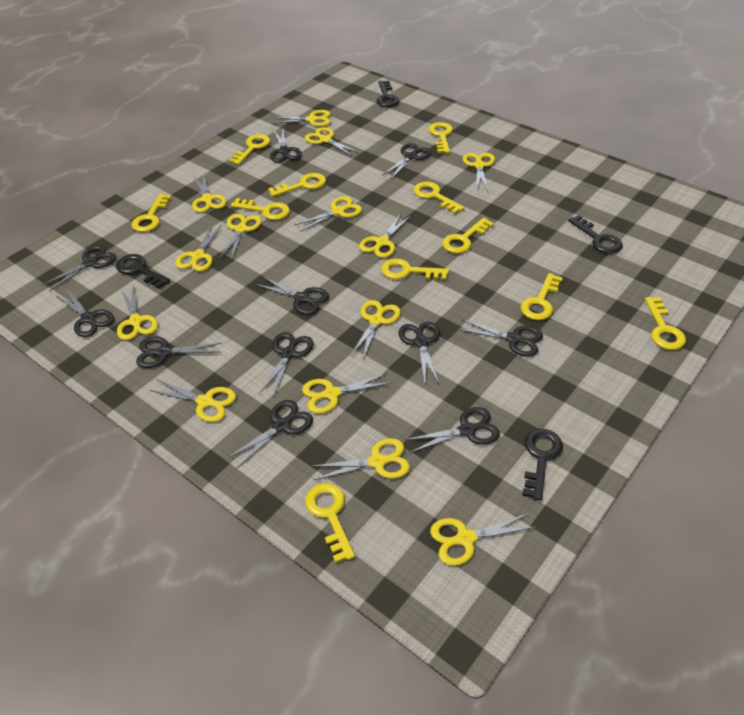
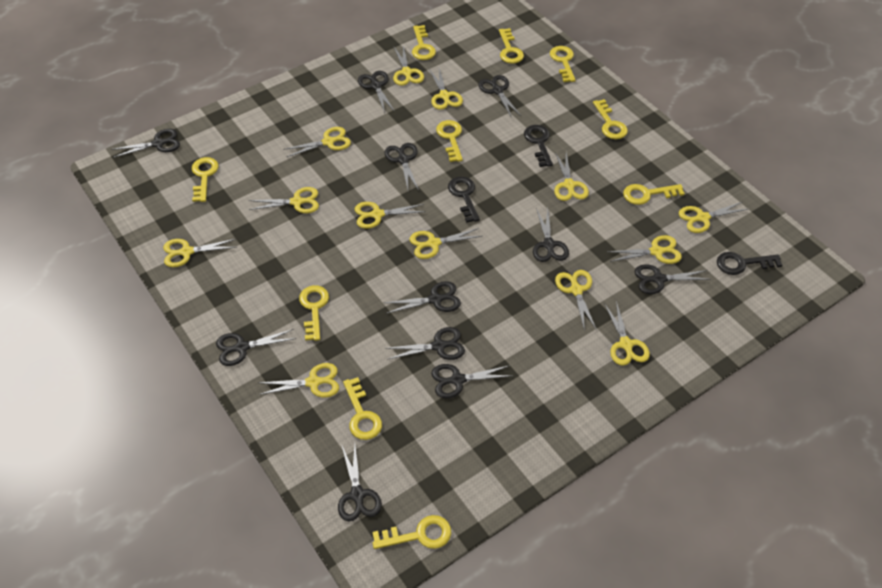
black key: [116,254,170,289] [377,81,400,107] [522,429,563,501] [568,215,623,254] = 4 -> [448,176,480,223] [524,125,553,167] [717,252,782,275] = 3
yellow key: [132,194,172,232] [229,134,270,165] [231,198,290,220] [268,173,326,197] [305,483,355,563] [381,259,449,280] [413,182,464,214] [429,122,453,153] [442,218,494,253] [521,273,562,320] [645,297,686,350] = 11 -> [192,157,219,202] [299,285,329,341] [343,377,382,440] [373,515,451,549] [412,25,436,60] [436,120,463,162] [499,28,524,64] [550,46,576,82] [593,99,628,139] [623,184,685,205] = 10
yellow scissors: [117,285,158,340] [149,379,236,422] [175,225,222,271] [192,174,226,213] [220,214,262,261] [271,110,331,127] [295,196,362,232] [302,373,392,414] [305,127,360,156] [311,438,410,480] [350,300,401,359] [359,213,411,258] [430,513,536,566] [463,153,495,191] = 14 -> [163,239,236,267] [249,187,319,213] [258,363,339,398] [283,127,351,157] [355,202,426,229] [393,45,424,86] [409,228,482,259] [429,69,463,110] [554,152,589,201] [555,270,597,332] [604,301,650,366] [607,235,682,264] [679,202,748,233] = 13

